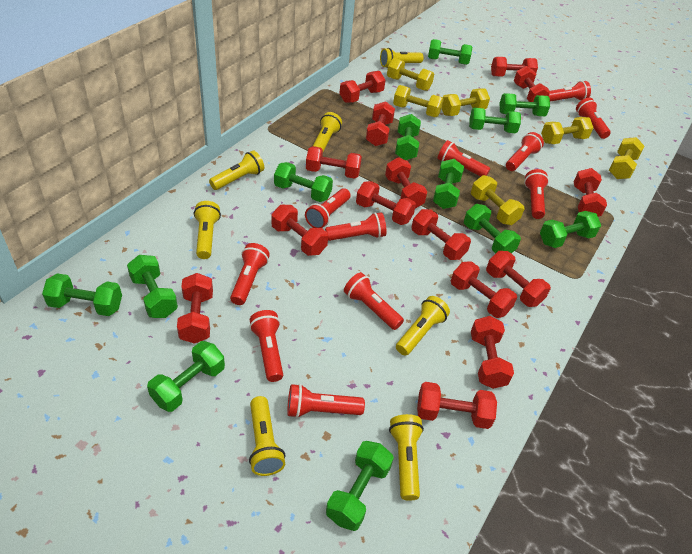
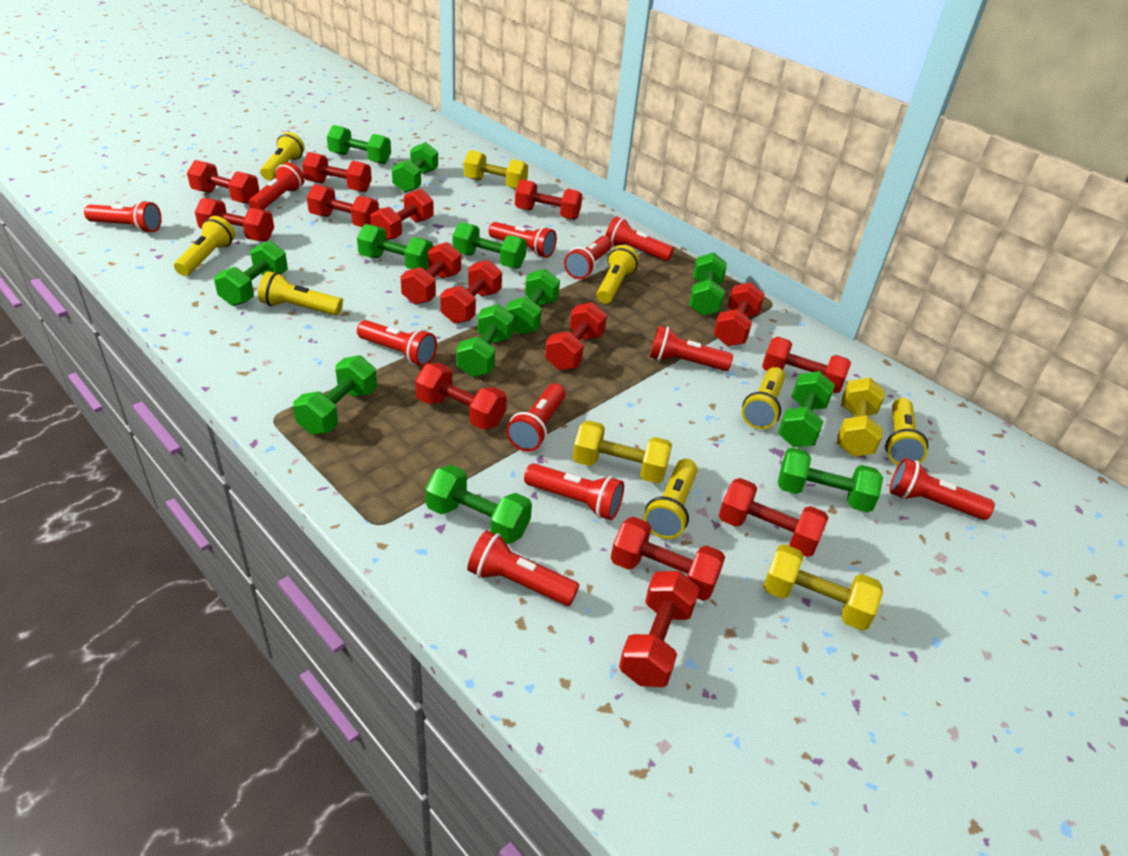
yellow dumbbell: [387,58,434,91] [393,85,444,117] [442,88,490,116] [471,175,524,225] [541,117,593,144] [609,137,644,179] = 6 -> [464,150,528,189] [573,420,672,484] [763,544,883,631] [837,378,885,456] = 4

